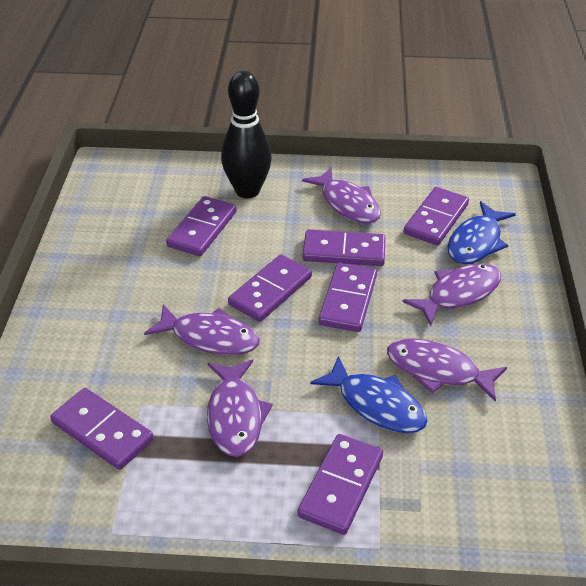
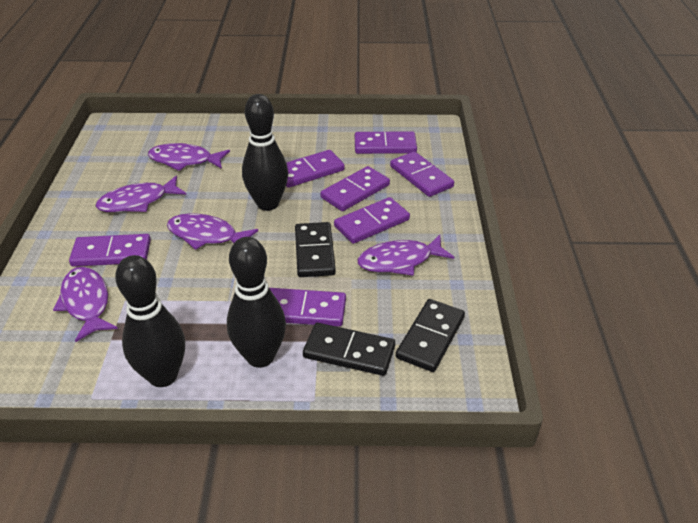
black bowling pin: [221,71,272,198] = 1 -> [115,255,185,387] [227,237,286,368] [242,94,288,211] = 3
black domino: none = 0 -> [295,222,336,277] [303,323,395,376] [396,299,465,372] = 3
blue fish: [310,356,427,433] [448,201,516,264] = 2 -> none = 0

